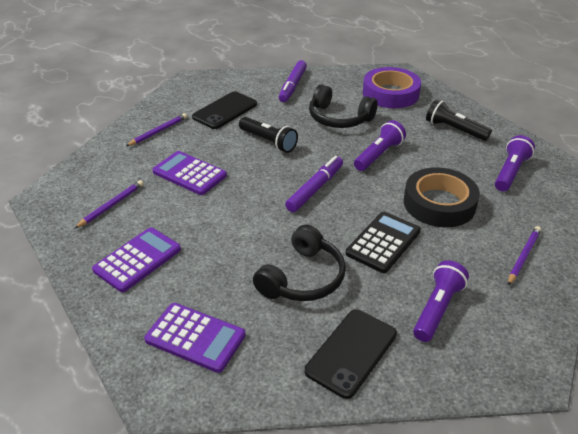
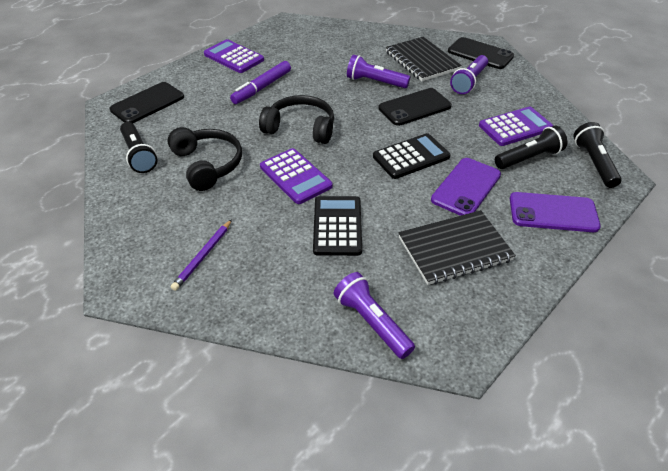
black calculator: [346,212,421,273] = 1 -> [313,196,362,256] [373,133,451,179] = 2
black flashlight: [239,117,298,153] [426,99,492,141] = 2 -> [120,122,158,173] [495,126,567,169] [573,122,622,188] = 3
black notebook: none = 0 -> [386,37,462,81] [399,210,516,285] = 2
black phone: [192,91,257,129] [305,309,397,399] = 2 -> [110,82,184,123] [379,88,452,126] [448,37,514,69] = 3
black tape: [404,167,480,227] = 1 -> none = 0
purple marker: [279,60,307,102] [285,156,343,212] = 2 -> [230,61,291,104] = 1
purple pencil: [74,180,144,229] [126,113,187,146] [508,226,541,285] = 3 -> [171,219,232,291] = 1
purple phone: none = 0 -> [431,158,501,216] [510,192,601,232] = 2
purple tape: [363,67,421,108] = 1 -> none = 0

